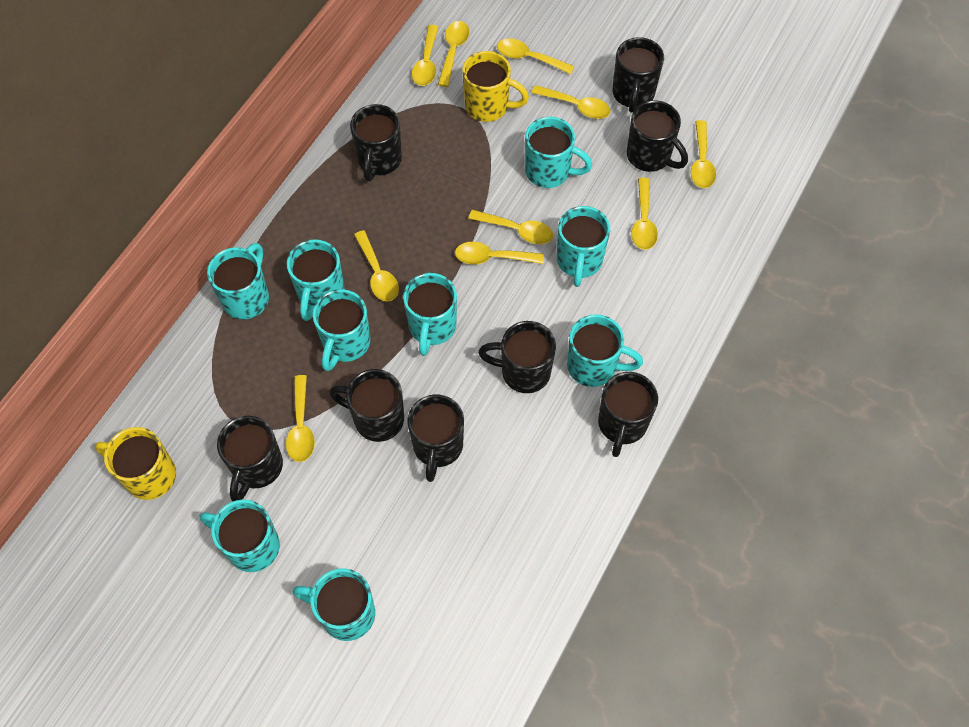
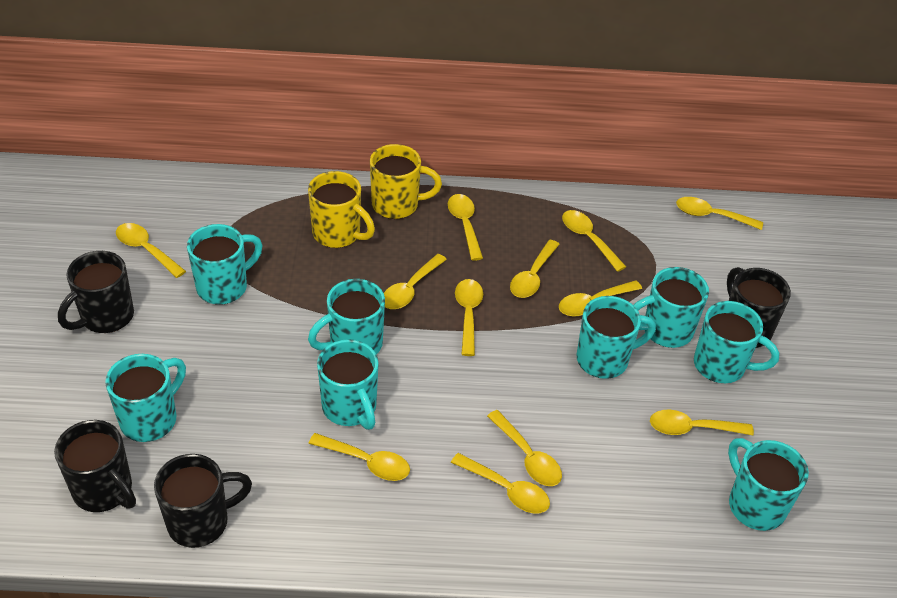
black mug: [217,416,283,501] [329,369,404,442] [350,104,402,181] [407,395,464,482] [478,321,556,393] [598,372,658,457] [612,37,664,113] [627,100,688,172] = 8 -> [54,420,136,512] [58,251,134,333] [154,454,252,548] [727,267,791,348] = 4
turquoise mug: [200,500,280,572] [207,243,269,320] [287,239,344,321] [293,568,375,641] [313,289,370,371] [403,273,457,356] [525,117,592,188] [557,206,610,287] [567,314,643,387] = 9 -> [105,354,186,442] [187,224,262,305] [308,279,385,354] [317,339,379,430] [577,296,656,379] [634,267,709,348] [694,301,779,383] [728,438,809,531] = 8
yellow spoon: [286,375,315,462] [354,230,399,302] [412,25,438,86] [438,21,469,87] [455,242,544,264] [468,210,553,244] [497,38,574,74] [531,85,611,119] [631,178,658,250] [691,120,716,188] = 10 -> [116,223,186,278] [308,433,410,481] [384,254,447,309] [448,194,483,261] [451,453,550,513] [455,279,483,356] [487,410,562,486] [510,240,560,298] [559,280,642,317] [562,210,626,272] [650,410,754,435] [676,197,763,230] = 12

